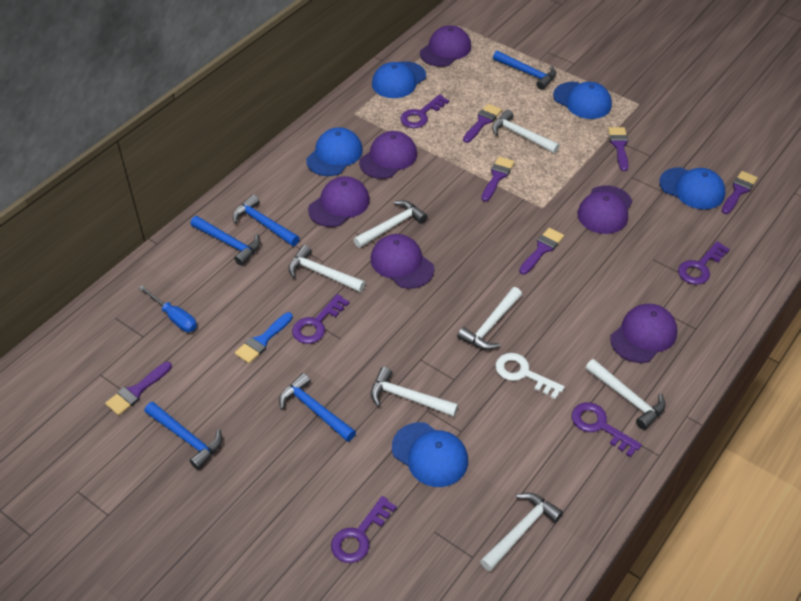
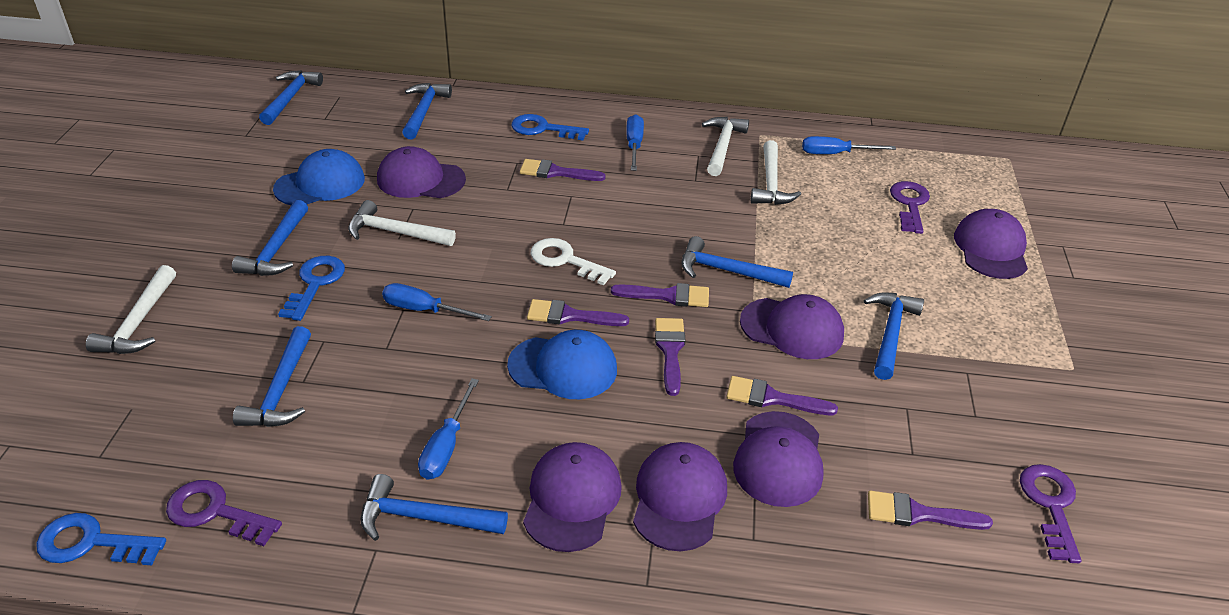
blue brush: [235,312,293,364] = 1 -> none = 0
blue cap: [306,127,363,176] [372,61,426,98] [392,422,468,487] [553,82,612,119] [659,167,725,209] = 5 -> [273,149,365,205] [507,330,617,399] = 2
blue hammer: [144,402,222,470] [190,216,260,266] [233,195,300,246] [279,373,356,442] [493,51,556,90] = 5 -> [232,200,308,276] [233,326,311,427] [259,70,323,125] [361,474,508,541] [402,83,452,139] [681,236,793,288] [864,292,924,380] = 7
blue key: none = 0 -> [36,513,166,565] [278,256,345,321] [511,114,589,140] = 3
blue screwdriver: [139,285,197,332] = 1 -> [382,283,492,321] [418,378,479,480] [626,114,644,171] [802,136,896,154] = 4
purple key: [292,294,350,344] [331,496,397,563] [400,94,449,128] [572,402,642,457] [678,241,730,285] = 5 -> [166,480,282,546] [890,181,930,234] [1020,464,1081,563] = 3
white hammer: [288,245,365,292] [353,200,428,248] [371,367,458,417] [457,287,522,350] [480,493,563,571] [492,110,560,154] [586,359,666,430] = 7 -> [86,265,176,354] [348,200,456,246] [702,117,749,176] [751,140,801,205] = 4

